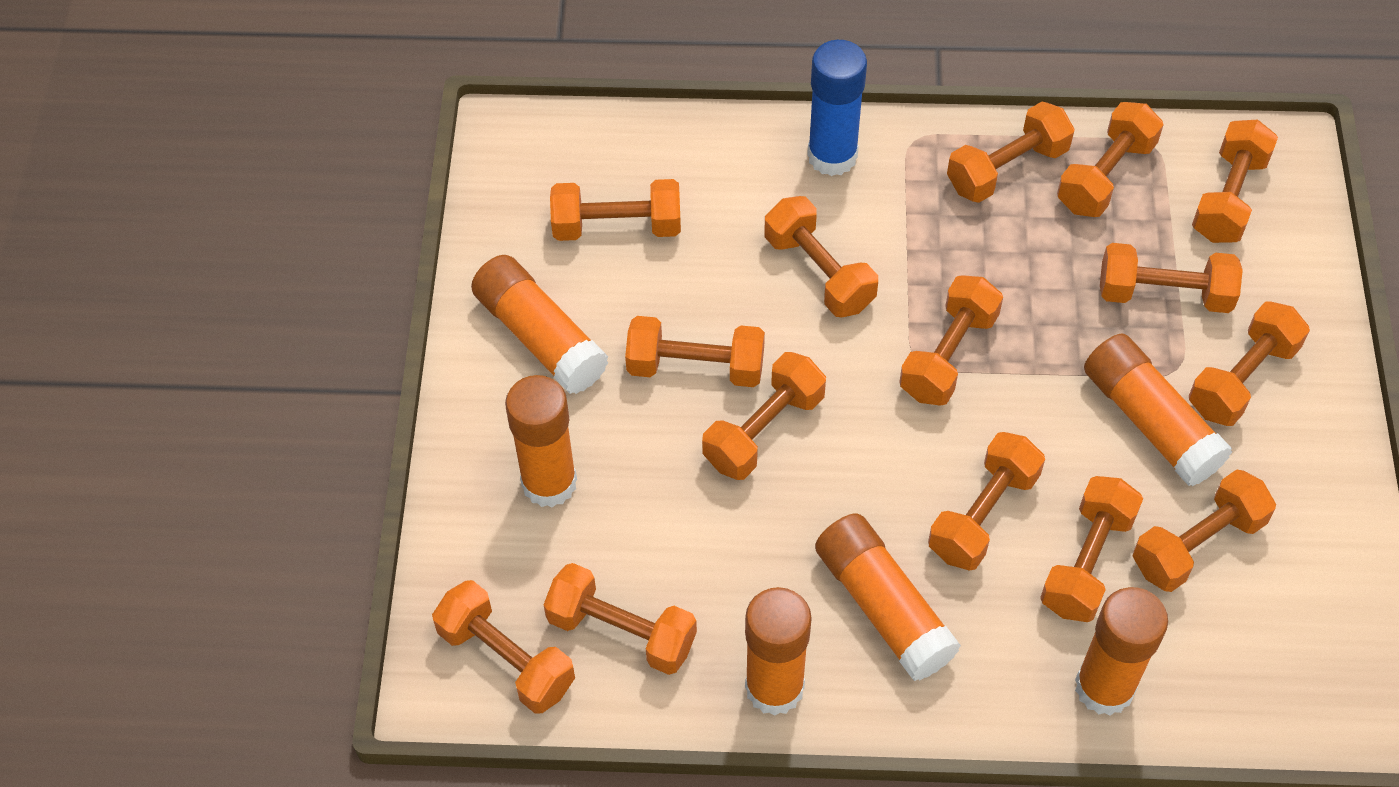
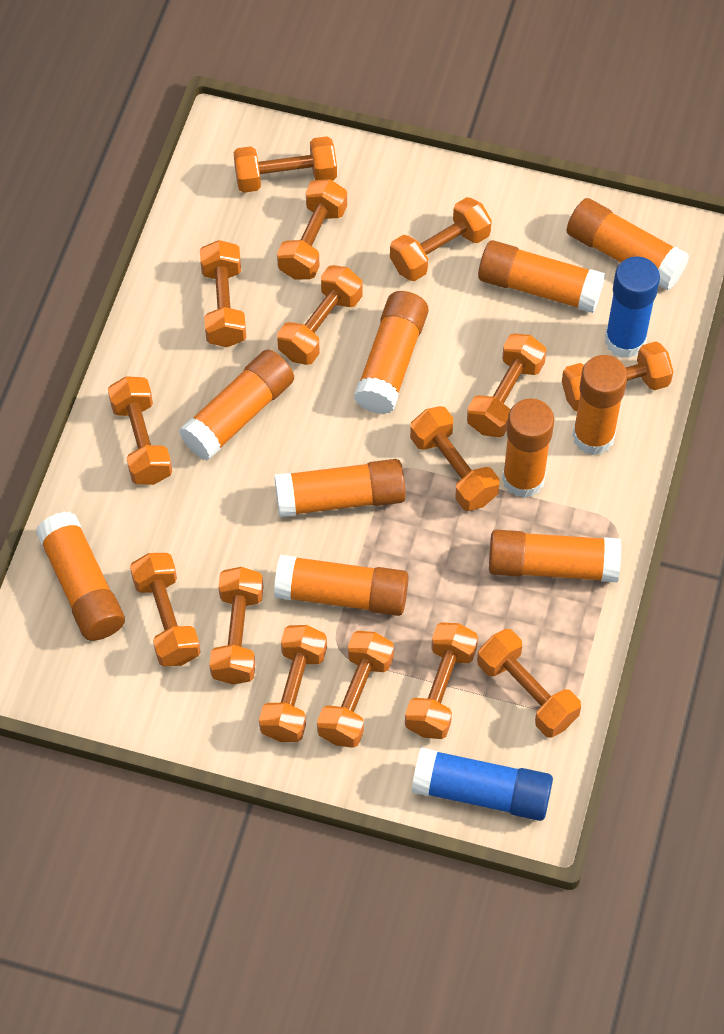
blue glue stick: [807,40,867,176] = 1 -> [412,747,553,821] [605,256,660,358] = 2
orange glue stick: [471,255,608,394] [505,375,577,508] [745,587,812,716] [815,513,961,681] [1075,587,1168,716] [1084,333,1232,486] = 6 -> [35,512,125,641] [179,350,294,461] [274,459,406,517] [274,555,409,616] [354,291,428,414] [478,240,605,313] [489,530,621,582] [502,398,554,498] [567,198,689,290] [572,355,628,455] = 10

